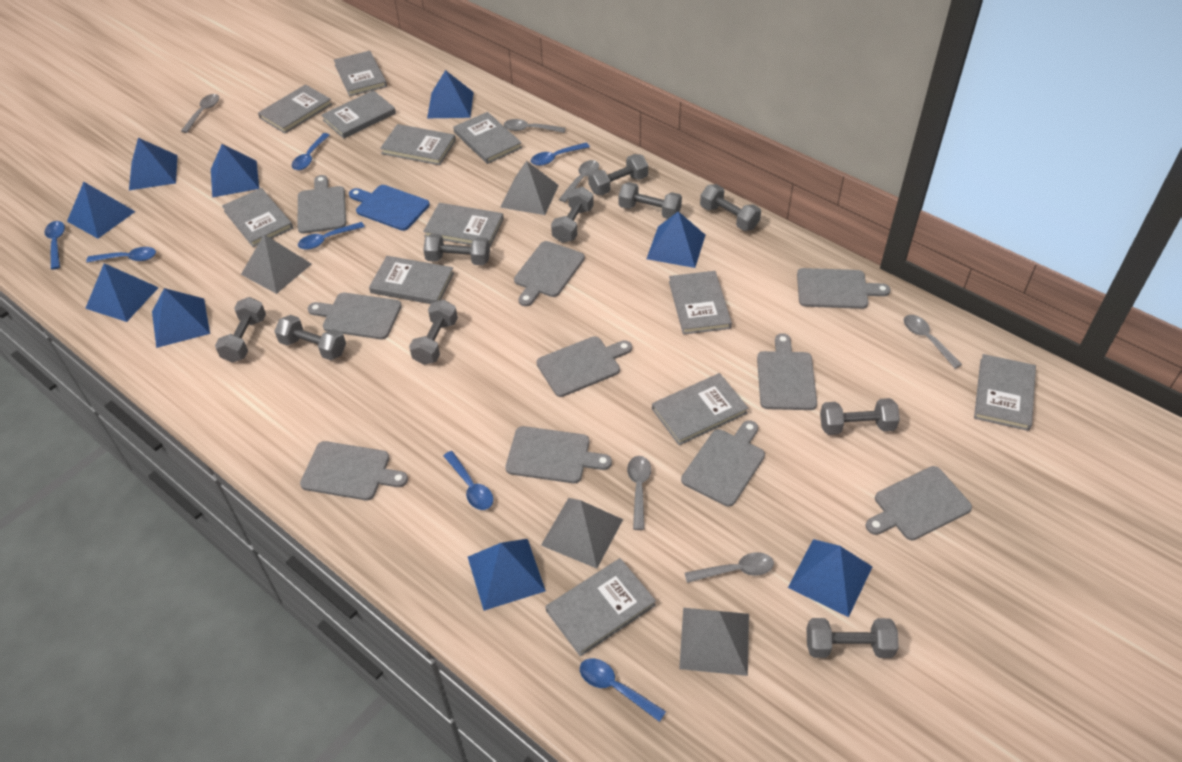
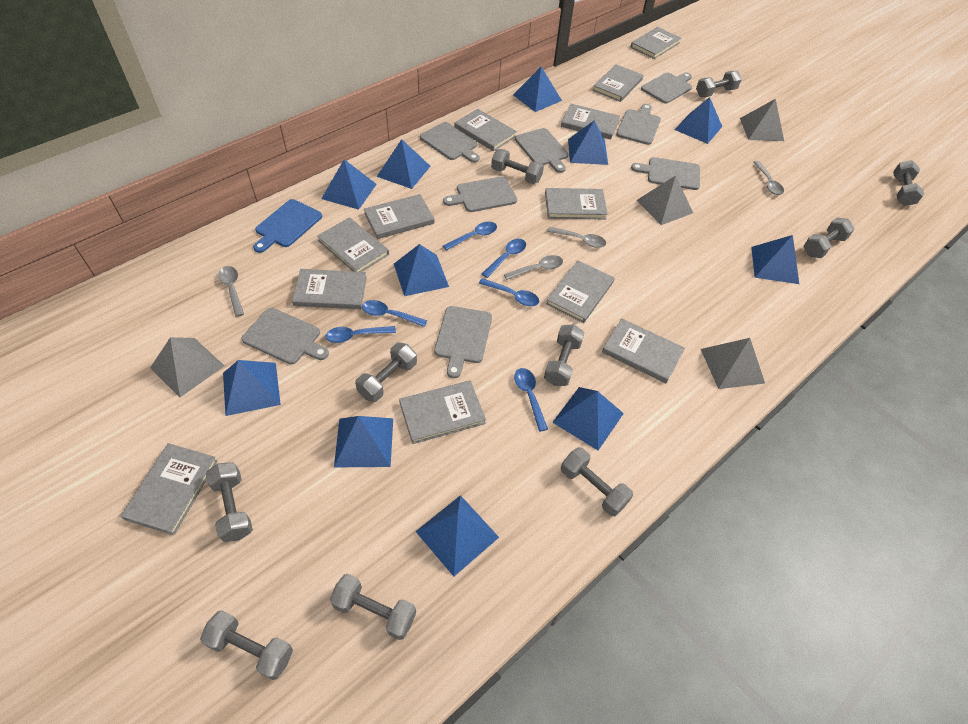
blue pyramid: [67,182,136,239] [85,263,159,322] [129,138,178,190] [152,288,210,348] [211,144,259,198] [427,70,474,118] [468,539,546,611] [647,211,705,268] [788,539,872,617] = 9 -> [223,360,281,416] [321,159,377,210] [334,416,393,467] [377,139,430,189] [394,244,449,296] [415,495,499,576] [513,67,562,112] [552,387,624,450] [568,120,608,165] [675,97,722,144] [751,235,799,284] = 11
blue spoon: [45,221,65,270] [86,247,156,263] [292,133,330,170] [298,222,365,250] [444,451,493,510] [531,143,590,166] [580,658,666,722] = 7 -> [325,326,396,343] [362,300,427,327] [443,222,497,251] [479,278,539,306] [482,239,526,278] [514,368,548,432] = 6
grey cutting board: [298,175,346,234] [300,441,408,500] [308,293,402,339] [506,426,612,483] [514,241,585,306] [537,336,632,397] [681,420,765,507] [757,333,817,410] [797,268,890,309] [866,466,972,541] = 10 -> [241,308,329,364] [420,122,480,163] [434,306,492,378] [443,176,517,212] [515,128,569,173] [616,104,661,145] [631,157,700,190] [641,72,692,104] = 8
grey spoon: [181,94,219,133] [504,119,566,133] [559,160,599,202] [627,456,651,530] [685,552,774,583] [904,315,962,369] = 6 -> [218,266,244,317] [504,255,563,280] [547,227,606,248] [754,161,784,195] = 4

